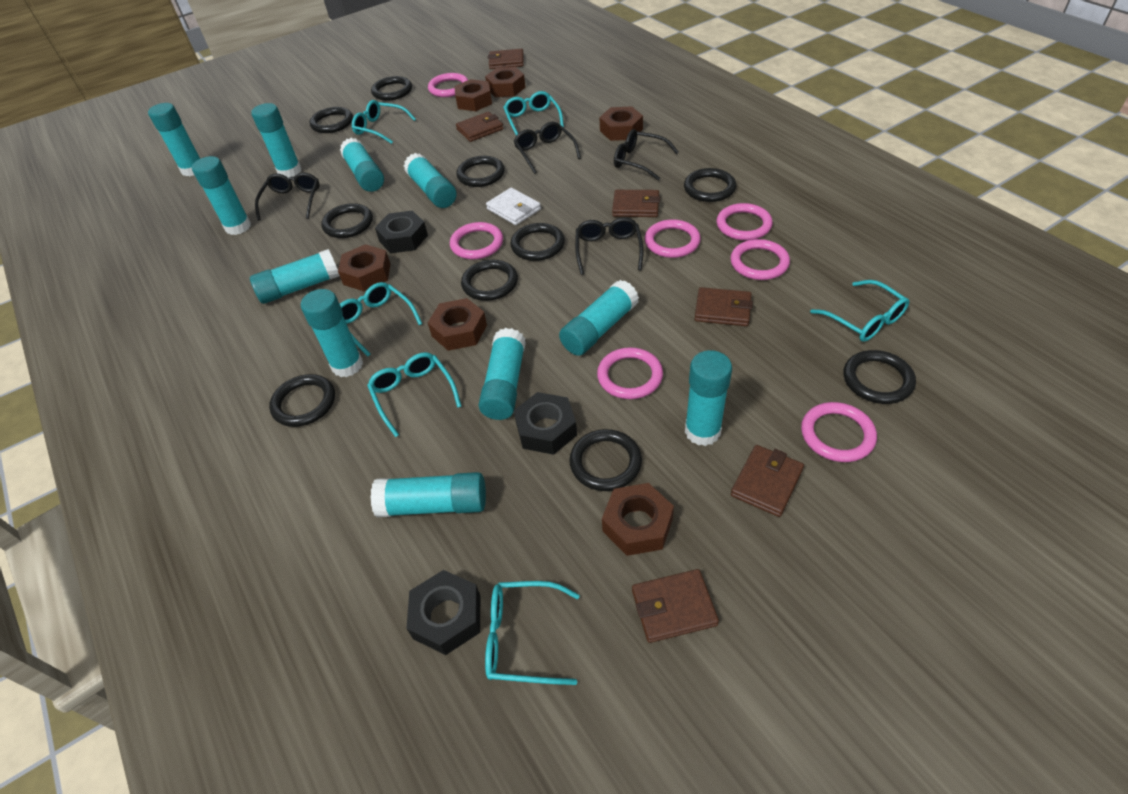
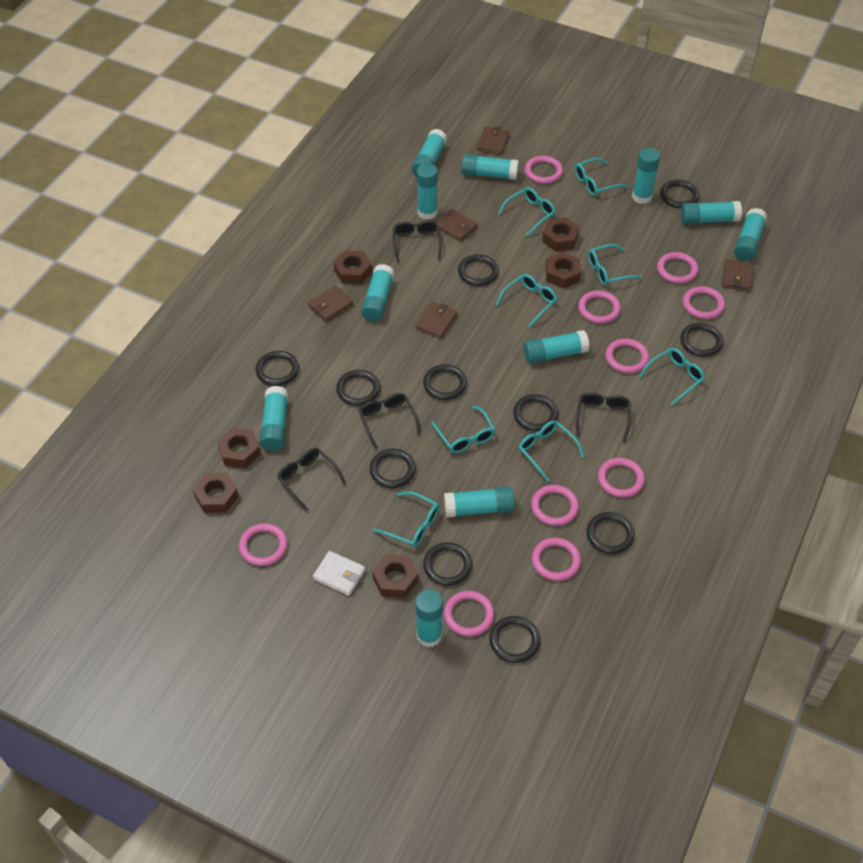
black nut: [375,210,428,253] [406,570,480,655] [514,392,577,455] = 3 -> none = 0
black ring: [269,374,335,427] [310,107,353,133] [321,203,373,238] [371,76,412,101] [456,156,505,187] [461,260,518,301] [510,223,565,261] [569,429,642,491] [684,168,736,202] [844,350,916,404] = 10 -> [255,351,299,386] [336,370,381,406] [369,449,416,488] [423,364,467,400] [423,542,472,586] [458,254,499,286] [489,616,541,663] [513,394,558,431] [587,512,635,554] [660,180,699,208] [680,323,724,357] = 11
brown wallet: [456,112,503,142] [488,49,524,69] [612,190,660,217] [632,569,719,643] [695,287,753,326] [731,445,804,517] = 6 -> [308,286,353,322] [416,302,457,339] [436,209,478,242] [477,127,509,155] [722,259,754,292] = 5
pink ring: [428,73,468,97] [450,222,503,259] [597,347,663,399] [645,219,701,258] [717,203,773,241] [730,239,790,280] [801,402,877,462] = 7 -> [239,523,287,566] [444,591,494,637] [525,156,563,184] [531,485,579,526] [532,538,581,581] [578,291,621,324] [598,458,645,498] [606,338,649,373] [657,252,698,284] [683,286,725,319] = 10
turquoise glasses: [340,282,422,356] [352,100,416,144] [367,352,462,437] [485,581,580,685] [503,91,564,136] [810,280,909,342] = 6 -> [373,491,439,547] [431,406,495,453] [496,274,557,327] [498,187,556,236] [518,420,585,482] [575,158,628,196] [588,244,642,286] [639,348,705,405] = 8

